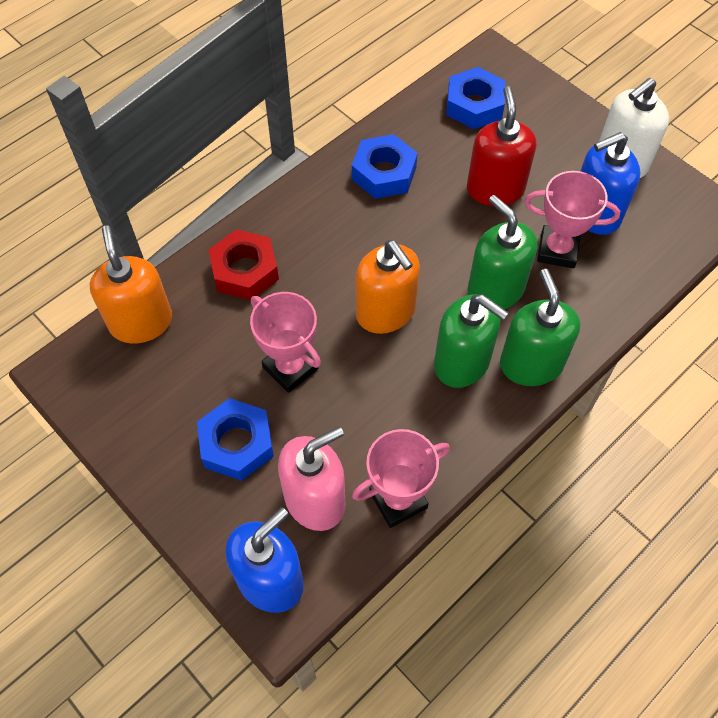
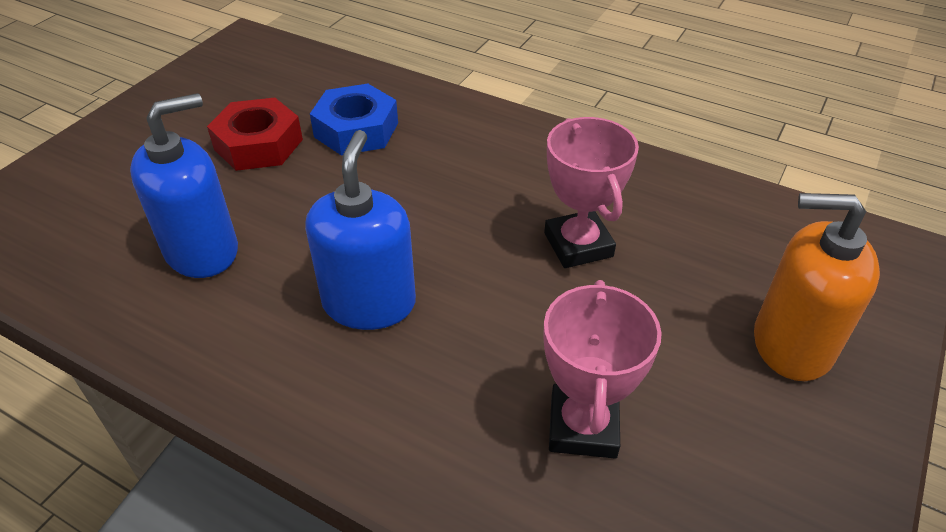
blue nut: [197,398,274,481] [352,134,418,199] [446,67,505,129] = 3 -> [310,84,398,156] = 1
green soap dispenser: [434,294,509,388] [467,195,537,309] [500,269,580,386] = 3 -> none = 0
orange soap dispenser: [90,226,172,344] [356,240,420,334] = 2 -> [754,193,880,381] = 1
pink soap dispenser: [278,426,345,531] = 1 -> none = 0
pink trophy: [250,292,321,393] [352,429,450,528] [524,171,620,268] = 3 -> [543,280,662,459] [544,117,639,268] = 2
red soap dispenser: [467,86,536,206] = 1 -> none = 0
white soap dispenser: [599,78,669,178] = 1 -> none = 0

